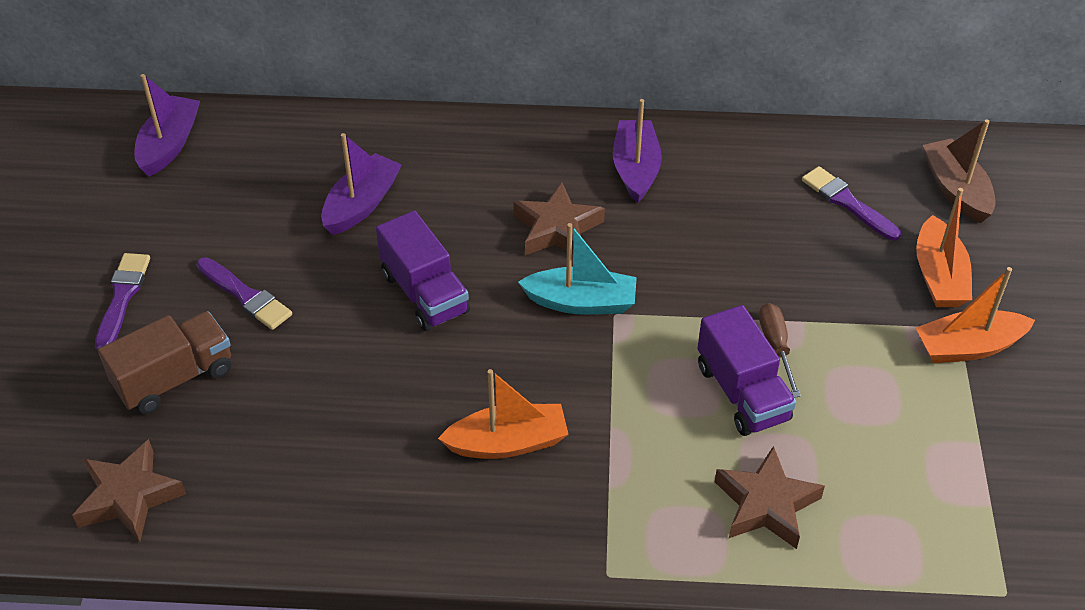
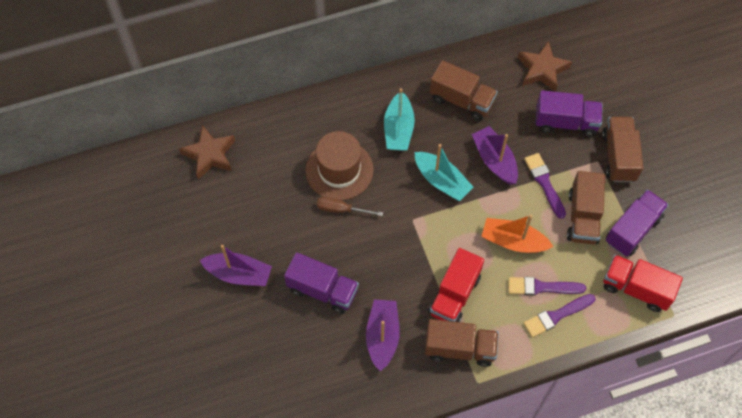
brown boat: [923,119,995,223] = 1 -> none = 0
brown hat: none = 0 -> [305,131,374,200] = 1
brown star: [72,439,186,542] [513,182,605,255] [715,446,825,549] = 3 -> [179,125,235,179] [518,41,572,92] = 2
brown truck: [98,311,231,414] = 1 -> [425,319,499,367] [430,60,498,121] [567,171,605,244] [602,117,643,182] = 4
orange boat: [438,369,569,459] [916,188,972,307] [916,267,1035,363] = 3 -> [481,215,554,253] = 1
purple truck: [376,211,470,331] [698,305,796,436] = 2 -> [284,252,359,314] [536,90,603,137] [605,189,669,257] = 3
red truck: none = 0 -> [428,248,484,322] [603,255,683,312] = 2
turquoise boat: [518,223,637,315] = 1 -> [384,88,415,151] [415,144,473,201] = 2

